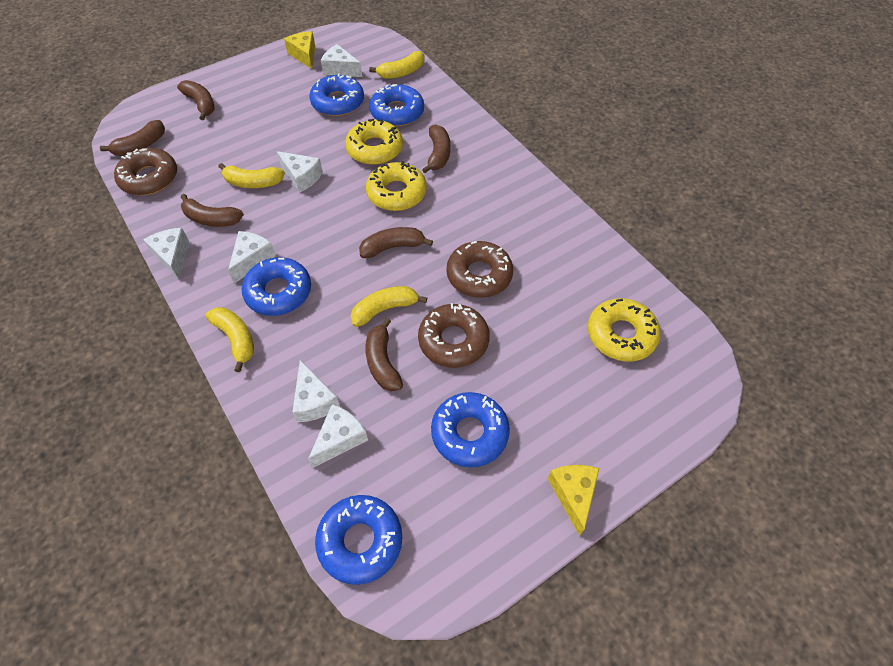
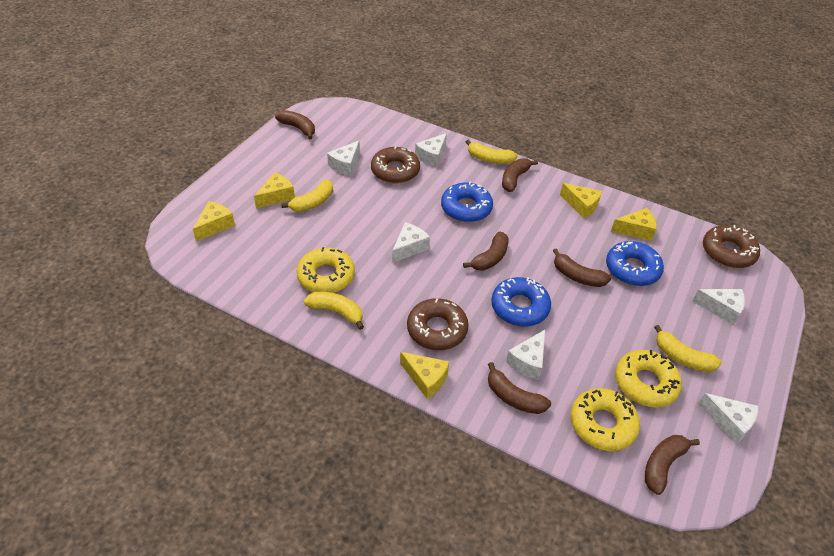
blue donut: [242,257,311,316] [309,73,364,116] [315,495,402,585] [369,84,424,127] [431,392,510,468] = 5 -> [441,182,493,222] [491,277,551,326] [606,241,664,286] = 3
yellow cheese: [284,31,315,69] [548,465,600,536] = 2 -> [193,201,235,241] [254,172,295,208] [400,352,449,399] [560,183,602,218] [611,208,657,241] = 5

